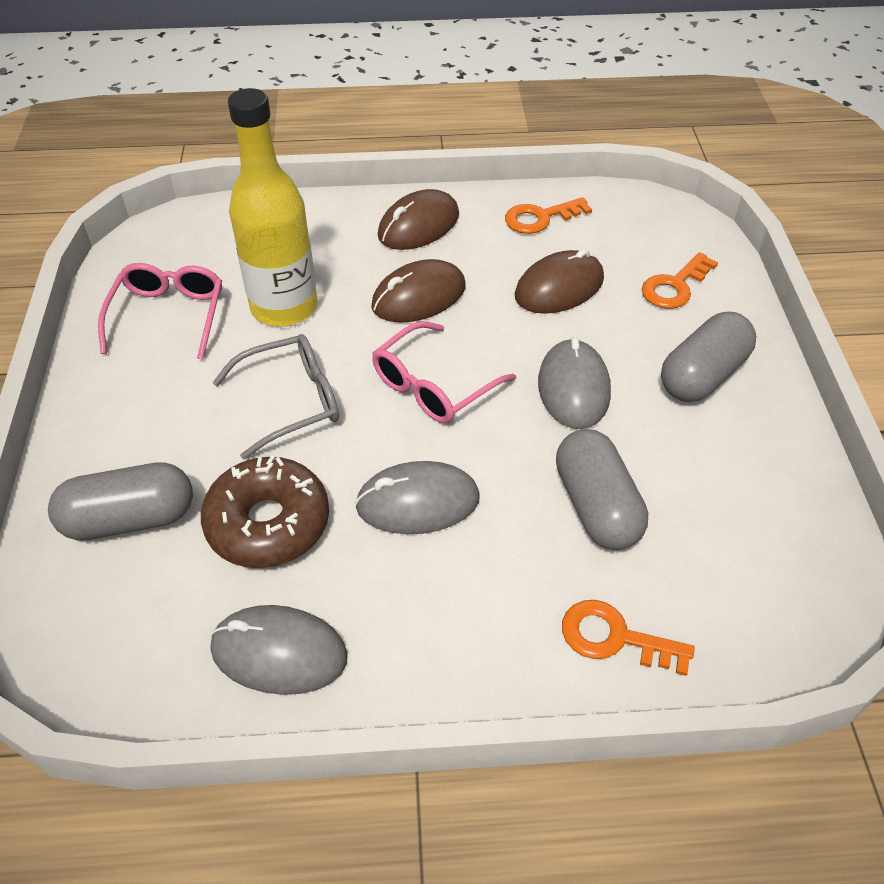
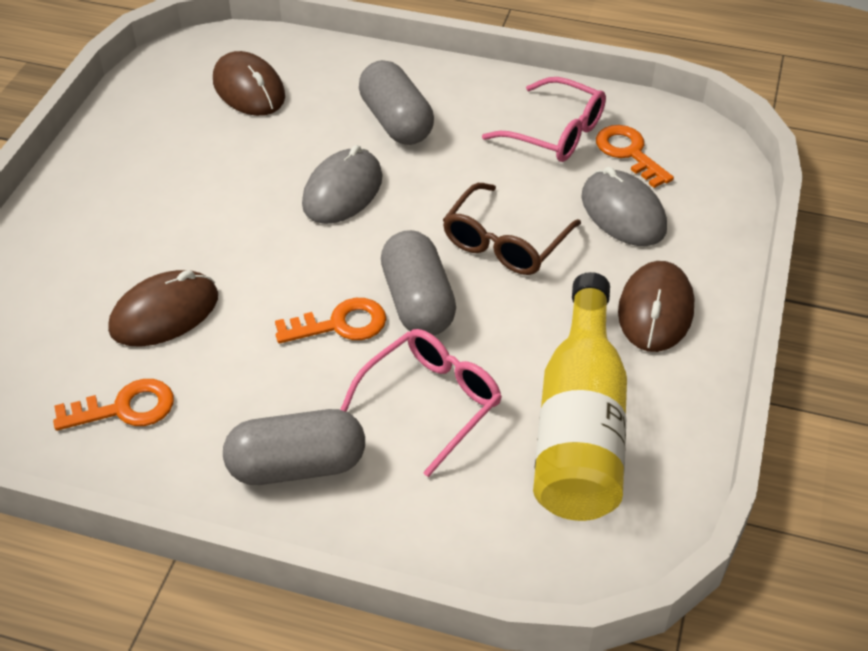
brown donut: [201,456,329,568] = 1 -> none = 0
brown glasses: none = 0 -> [443,183,581,275] = 1
grey glasses: [212,334,339,460] = 1 -> none = 0
grey mouse: [210,605,348,695] [355,461,480,534] [538,337,611,429] = 3 -> [302,145,382,224] [581,167,667,246] = 2

